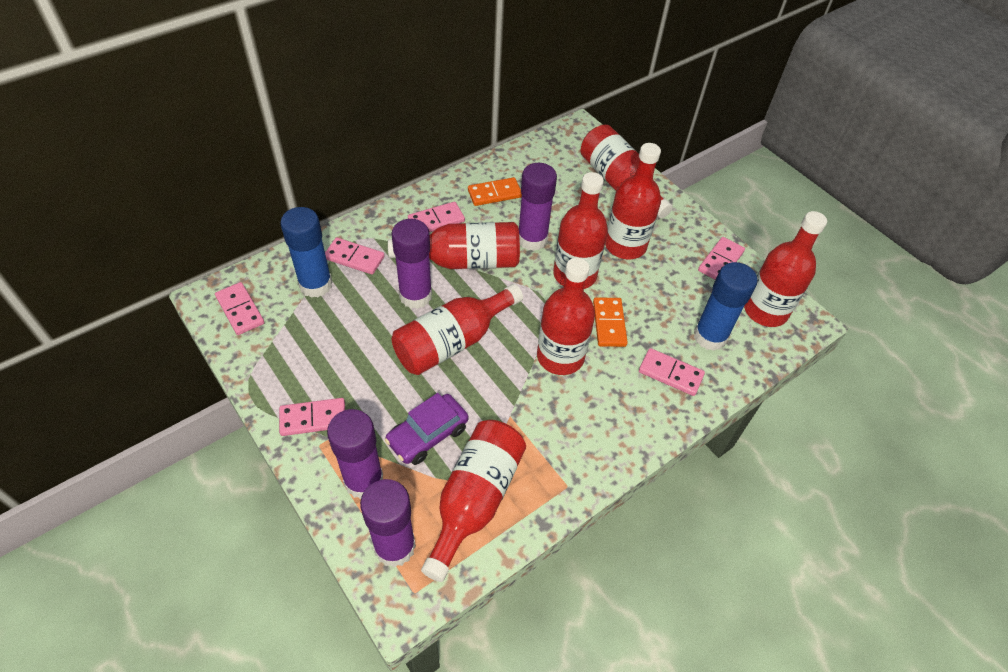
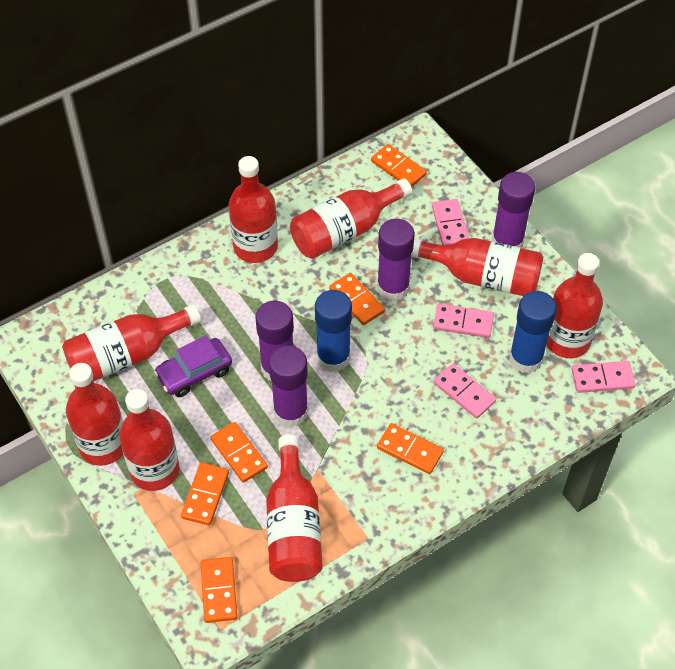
orange domino: [468,177,522,206] [593,297,628,347] = 2 -> [181,462,229,525] [201,557,237,623] [210,422,268,483] [329,273,385,325] [371,144,427,187] [377,423,444,474] = 6
pink domino: [215,282,264,335] [279,398,345,436] [325,237,384,274] [408,202,465,232] [639,348,705,396] [698,237,745,280] = 6 -> [432,199,469,246] [433,304,494,338] [434,363,496,419] [572,361,635,393] = 4

